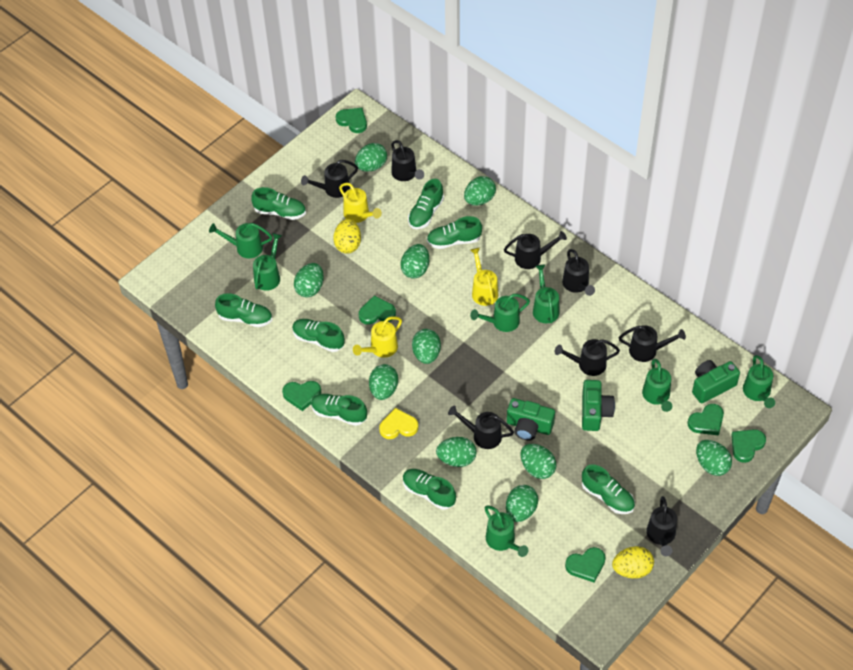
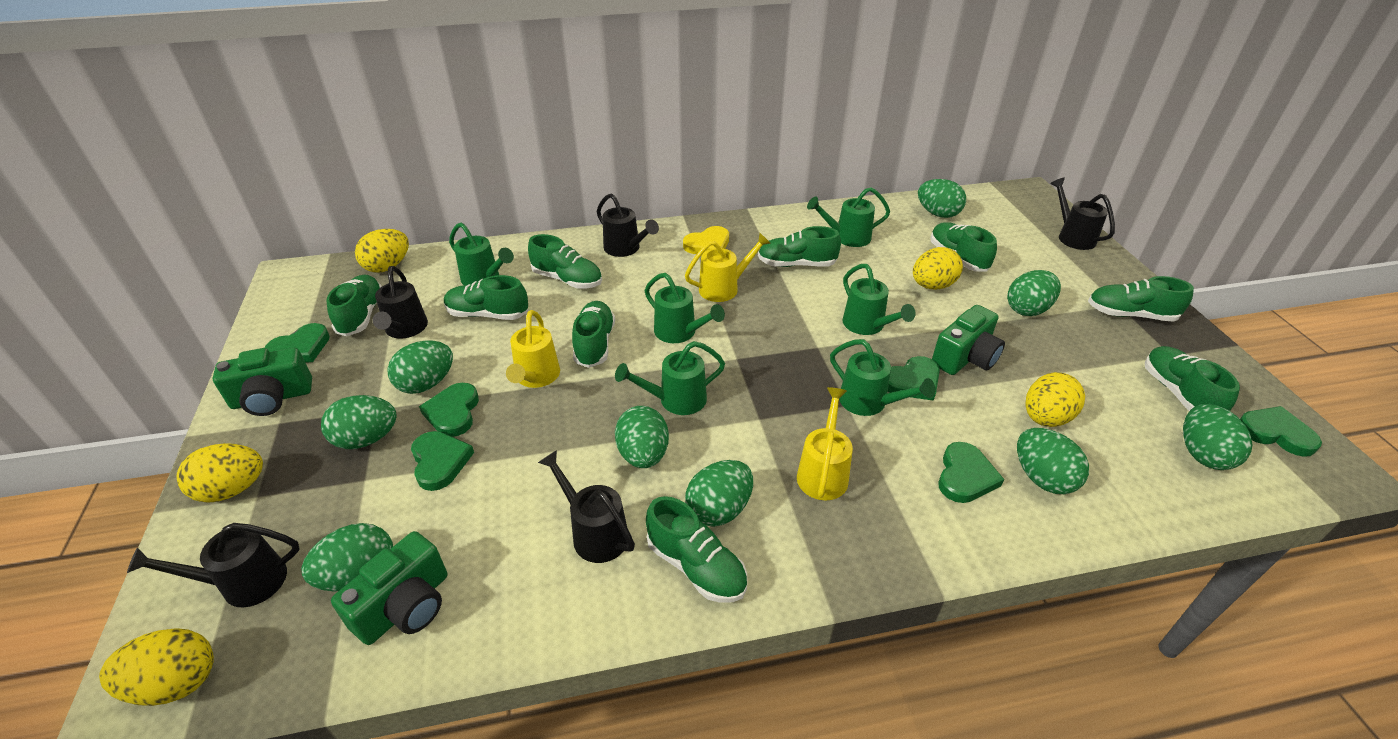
black watering can: [301,160,358,198] [391,140,424,181] [448,405,514,449] [504,231,567,269] [555,339,620,376] [562,249,595,296] [619,325,686,362] [646,496,677,556] = 8 -> [127,523,300,607] [373,266,428,339] [538,450,635,563] [597,193,659,257] [1050,177,1115,250] = 5
green egg: [294,263,324,298] [355,143,387,172] [369,364,398,400] [400,244,429,279] [412,329,441,364] [436,437,476,467] [464,176,496,206] [506,485,538,522] [520,444,556,479] [696,440,732,476] = 10 -> [301,523,393,591] [321,395,397,449] [387,341,453,394] [615,406,669,468] [685,460,753,527] [918,179,966,218] [1007,270,1061,316] [1017,428,1089,494] [1183,404,1252,470] = 9
green shoe: [215,293,272,327] [251,187,306,220] [292,319,345,352] [311,394,367,426] [403,469,456,510] [408,179,444,229] [427,216,482,249] [582,464,635,514] = 8 -> [326,275,382,336] [444,275,528,320] [528,234,602,289] [572,301,615,368] [646,496,747,603] [758,226,841,267] [930,222,997,271] [1088,276,1194,322] [1145,346,1240,411] = 9
green watering can: [209,223,272,259] [253,233,282,291] [470,294,530,332] [485,505,528,557] [533,264,560,323] [642,359,672,412] [743,355,775,408] = 7 -> [449,223,514,285] [615,341,725,415] [645,273,725,343] [807,187,890,247] [830,339,935,416] [842,264,916,335] = 6
yellow egg: [333,219,361,254] [612,546,654,579] = 2 -> [99,628,214,706] [177,443,263,503] [355,229,409,273] [913,247,963,290] [1025,372,1085,427] = 5

